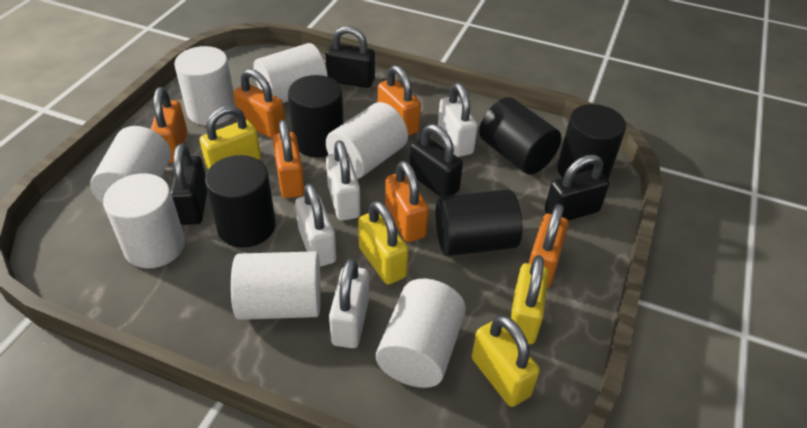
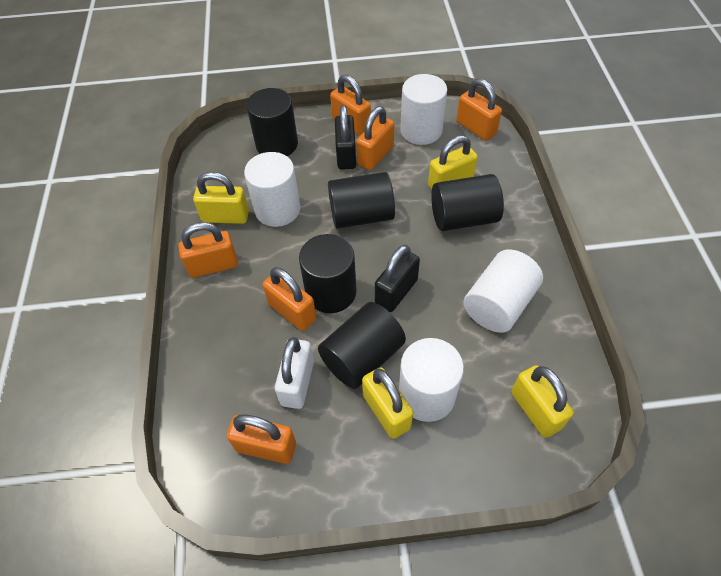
black padlock: [170,144,207,225] [326,26,375,88] [410,124,463,197] [544,155,609,221] = 4 -> [335,105,356,170] [375,245,420,312] = 2
white cylinder: [90,126,171,204] [103,173,185,268] [174,46,235,126] [231,251,321,320] [253,43,328,103] [326,102,408,179] [376,279,466,388] = 7 -> [244,152,301,227] [399,338,464,422] [400,74,447,145] [463,249,543,333] = 4
white padlock: [295,183,337,267] [326,140,361,221] [329,258,369,348] [438,83,478,157] = 4 -> [275,337,314,409] = 1

